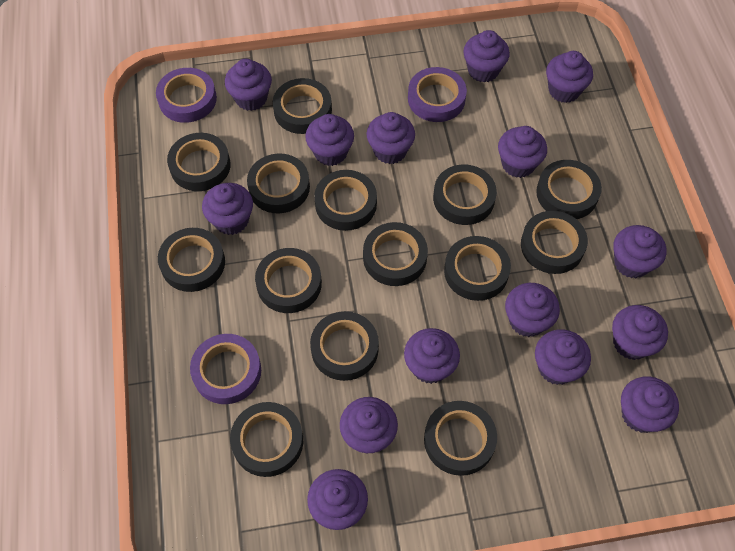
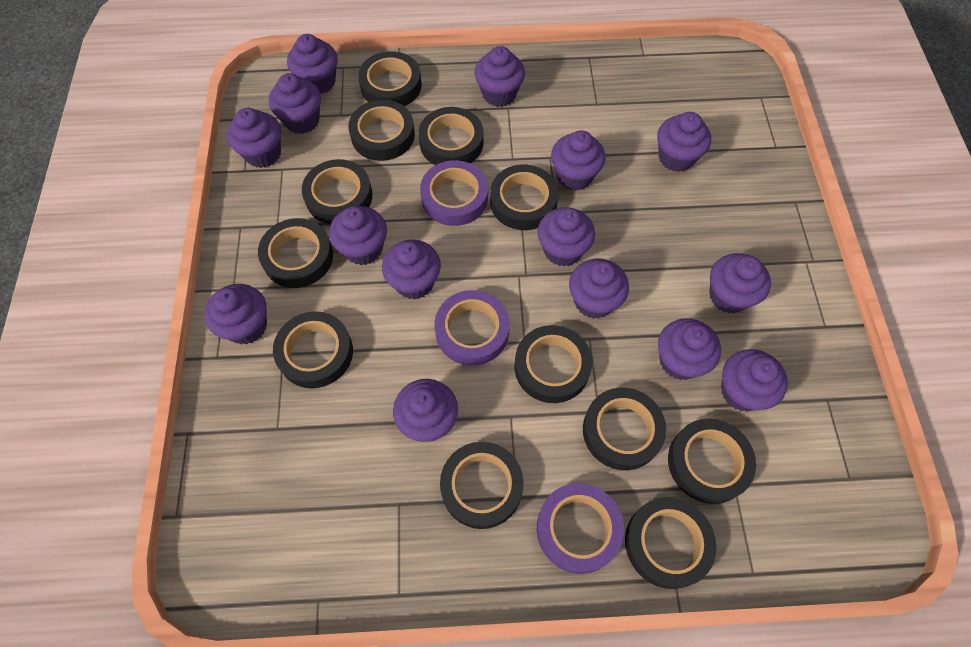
black tape: [158,228,225,292] [167,133,231,191] [230,402,303,477] [247,154,310,213] [255,248,322,313] [273,78,332,134] [310,311,379,381] [314,170,377,231] [363,222,428,286] [424,401,497,476] [433,164,497,225] [444,236,511,301] [521,211,588,274] [536,160,602,219] = 14 -> [258,218,333,288] [273,311,353,388] [302,159,373,224] [348,100,415,161] [358,51,422,106] [418,107,484,165] [440,442,524,529] [490,164,559,230] [515,325,592,403] [583,388,666,470] [625,497,716,589] [668,419,756,504] = 12

